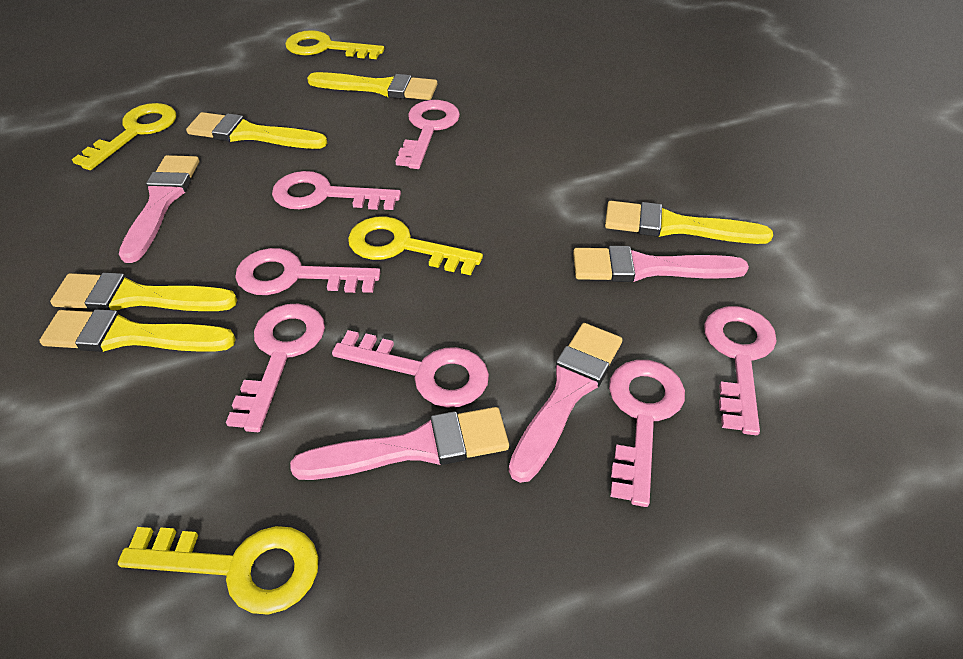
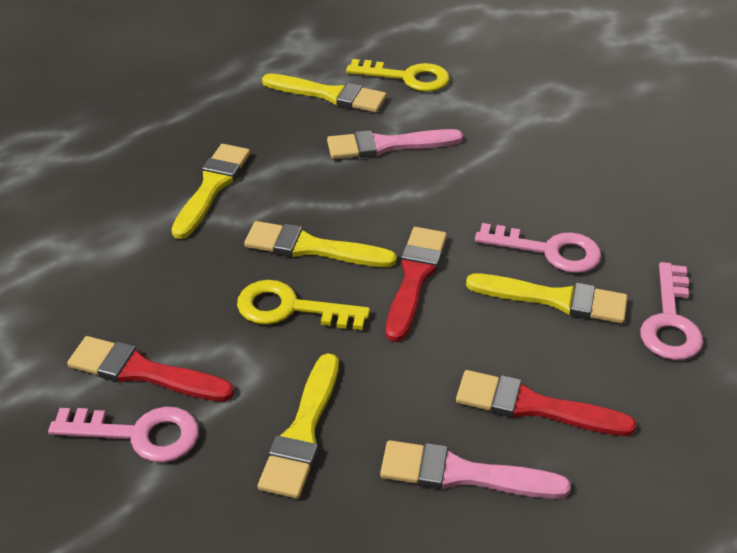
pink brush: [119,155,199,263] [290,407,509,480] [509,323,622,483] [573,246,749,282] = 4 -> [327,129,463,159] [380,440,571,499] = 2
pink key: [226,304,325,432] [235,248,381,295] [272,171,401,210] [332,330,489,408] [395,100,460,169] [609,360,685,507] [704,306,777,435] = 7 -> [48,407,199,462] [475,223,602,273] [640,262,703,360] = 3
red brush: none = 0 -> [67,336,234,402] [386,227,447,342] [456,370,636,436] = 3
yellow key: [72,103,176,170] [118,526,318,615] [285,30,384,59] [348,216,483,275] = 4 -> [237,280,370,330] [346,59,450,92] = 2

